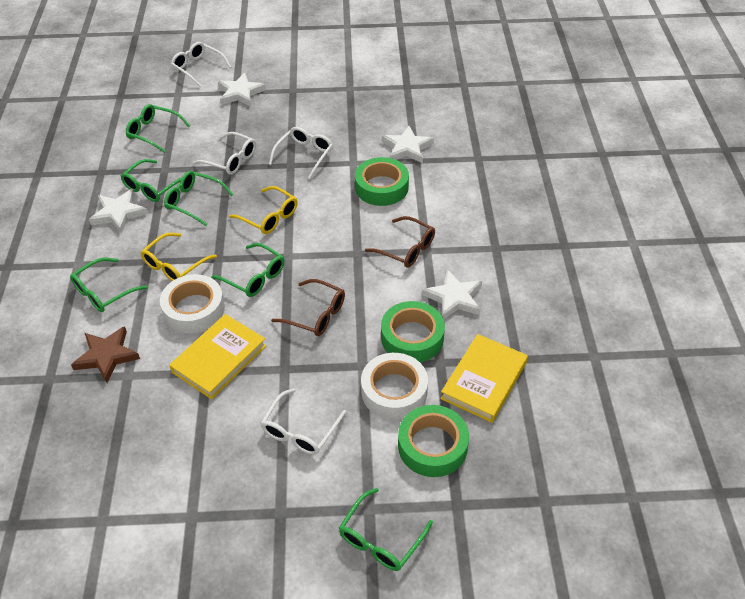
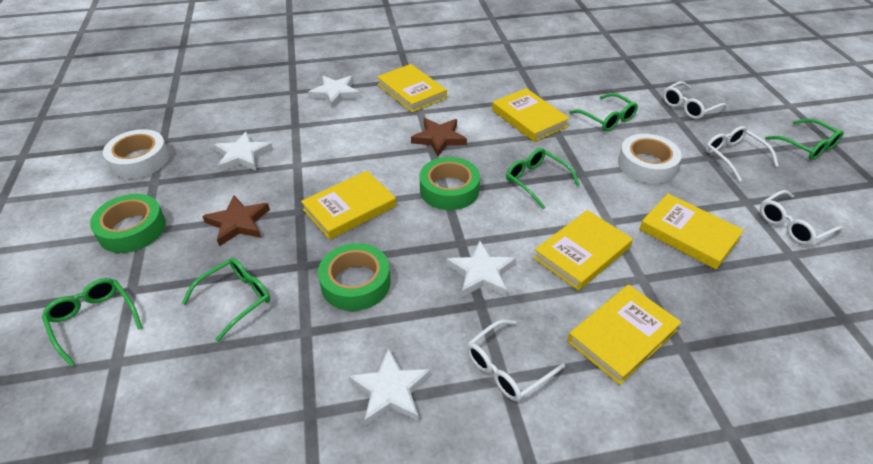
brown glasses: [271,279,345,336] [365,216,435,268] = 2 -> none = 0
brown star: [71,326,140,383] = 1 -> [202,195,270,246] [411,118,467,156] = 2
green glasses: [70,257,148,312] [121,159,182,202] [126,104,190,153] [164,171,233,226] [211,243,285,297] [339,488,433,571] = 6 -> [42,278,143,366] [182,258,270,342] [506,148,580,209] [569,93,638,131] [765,119,844,160] = 5
yellow book: [169,314,266,399] [441,334,528,423] = 2 -> [301,171,396,240] [377,64,447,113] [492,88,570,142] [533,210,633,291] [567,284,681,385] [639,193,744,269] = 6
yellow glasses: [141,233,217,281] [229,186,298,234] = 2 -> none = 0

